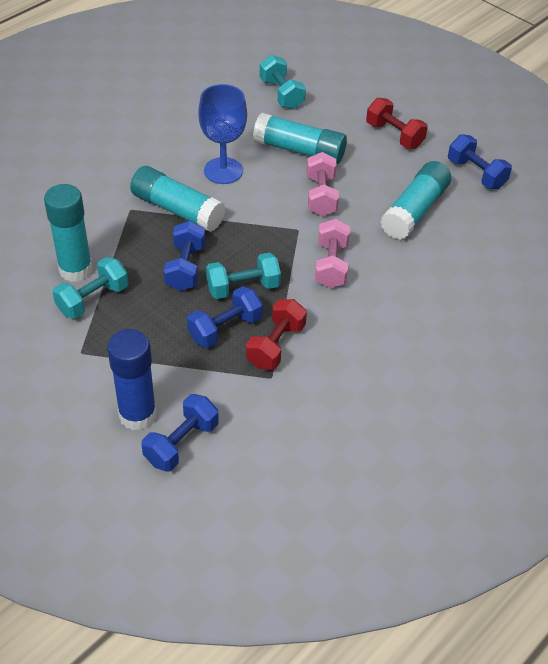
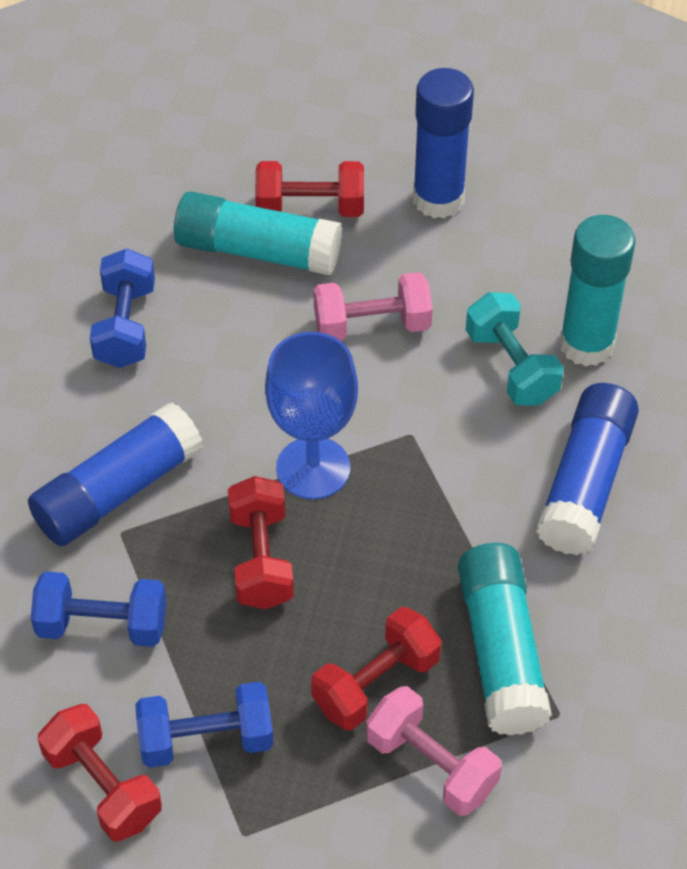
blue dumbbell: [142,394,219,472] [164,221,206,291] [187,286,263,348] [448,134,512,189] = 4 -> [31,571,166,647] [90,249,155,368] [135,682,274,768] = 3
blue glue stick: [107,329,157,430] = 1 -> [28,402,203,546] [413,68,474,218] [536,383,639,555] = 3
red dumbbell: [246,299,307,370] [366,98,428,149] = 2 -> [38,704,162,841] [228,476,294,609] [255,161,364,217] [311,607,441,731] = 4
turquoise dumbbell: [53,257,128,319] [206,252,281,299] [260,55,306,109] = 3 -> [466,292,564,406] = 1
turquoise glue stick: [44,184,93,282] [130,166,225,232] [253,113,347,164] [381,161,451,240] = 4 -> [174,191,342,275] [458,543,552,736] [559,215,636,366] = 3

